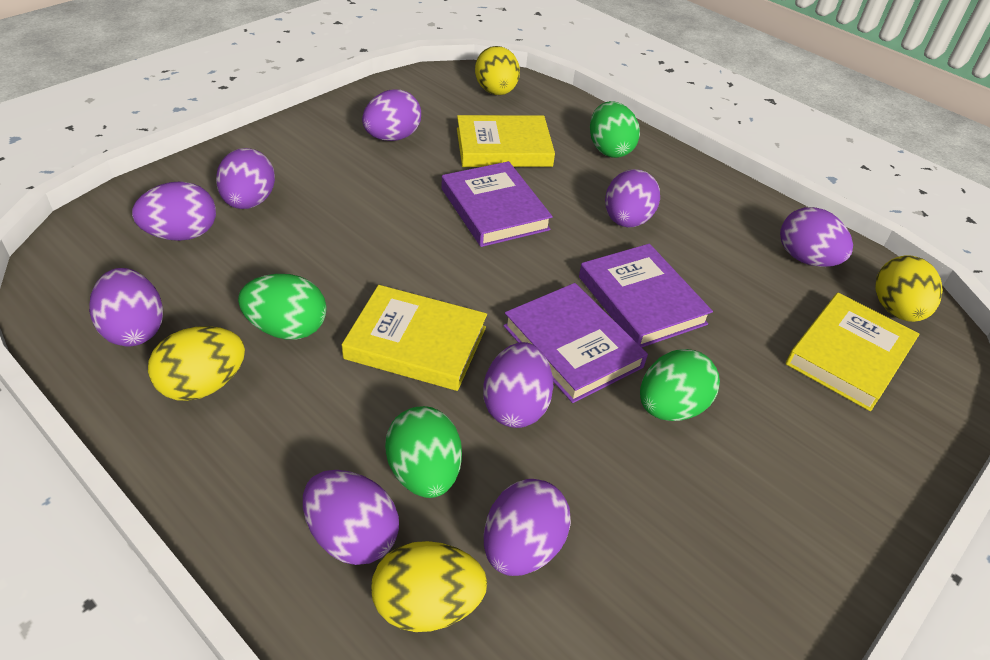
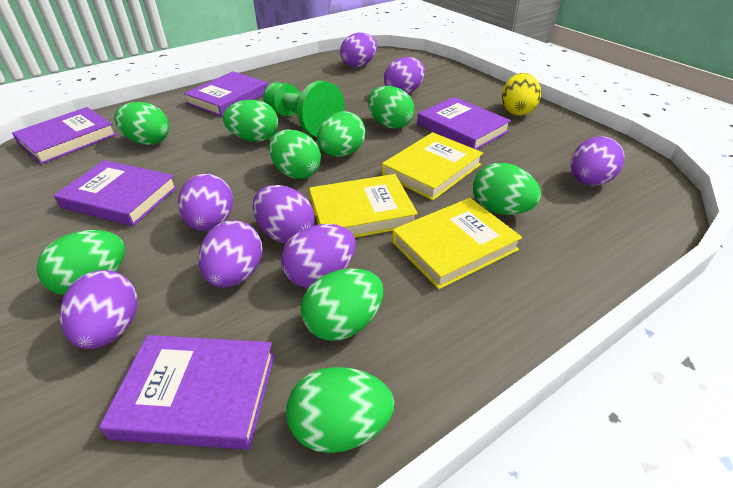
green egg: [238,274,327,340] [385,406,462,498] [590,101,640,158] [640,349,720,421] = 4 -> [37,230,125,295] [114,102,169,145] [223,100,278,142] [269,129,321,179] [286,367,394,453] [301,269,384,341] [317,111,365,157] [368,86,414,129] [473,163,541,215] = 9
green pawn: none = 0 -> [263,81,345,137] = 1
purple book: [441,161,553,247] [503,283,648,403] [579,244,713,347] = 3 -> [12,107,117,164] [54,160,177,226] [99,335,275,450] [184,71,268,117] [417,97,511,150] = 5
purple egg: [89,268,163,346] [132,181,216,241] [216,148,275,209] [303,470,399,565] [362,89,421,141] [483,342,553,428] [484,479,571,576] [605,169,660,228] [780,207,853,267] = 9 -> [59,270,137,349] [178,174,233,231] [199,220,263,287] [253,185,315,243] [281,224,356,288] [340,32,377,68] [384,57,425,94] [571,136,625,186] = 8
yellow egg: [148,326,245,401] [372,541,487,632] [475,46,520,95] [875,255,943,322] = 4 -> [502,73,541,116] = 1

